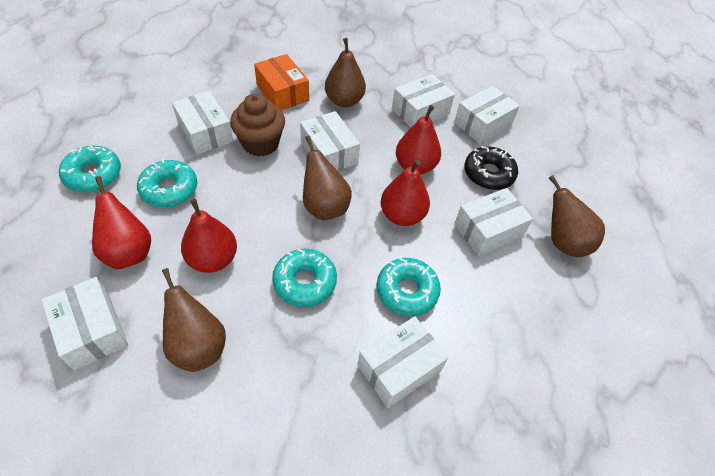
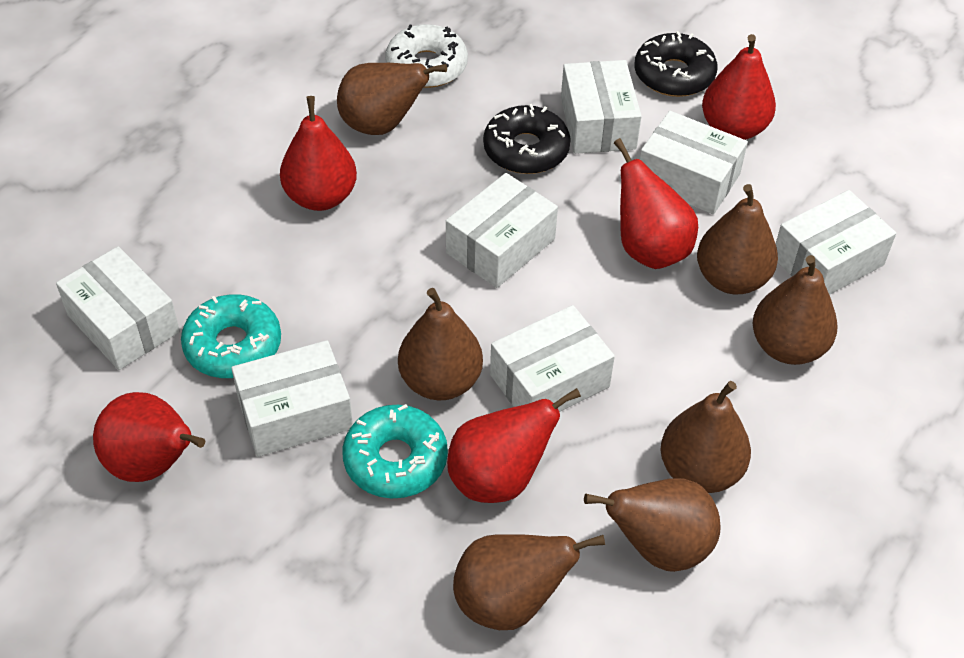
black donut: [464,146,518,190] = 1 -> [483,104,571,174] [634,31,717,97] = 2
brown cupcake: [230,93,285,157] = 1 -> none = 0
brown pear: [162,268,226,372] [303,135,352,220] [325,38,366,107] [548,175,605,257] = 4 -> [337,63,447,135] [398,288,483,400] [453,534,605,630] [584,478,721,572] [661,381,751,493] [697,184,778,294] [753,255,838,365] = 7
orange box: [254,54,309,110] = 1 -> none = 0
red pear: [92,176,151,269] [181,199,237,273] [381,160,430,226] [396,105,441,174] = 4 -> [93,392,205,482] [280,96,357,211] [447,388,581,503] [614,138,698,269] [702,34,776,140] = 5
turquoise donut: [59,146,121,192] [137,159,197,207] [272,249,337,307] [377,258,441,316] = 4 -> [181,294,281,378] [342,404,448,498] = 2
white donut: none = 0 -> [385,24,468,88] = 1

